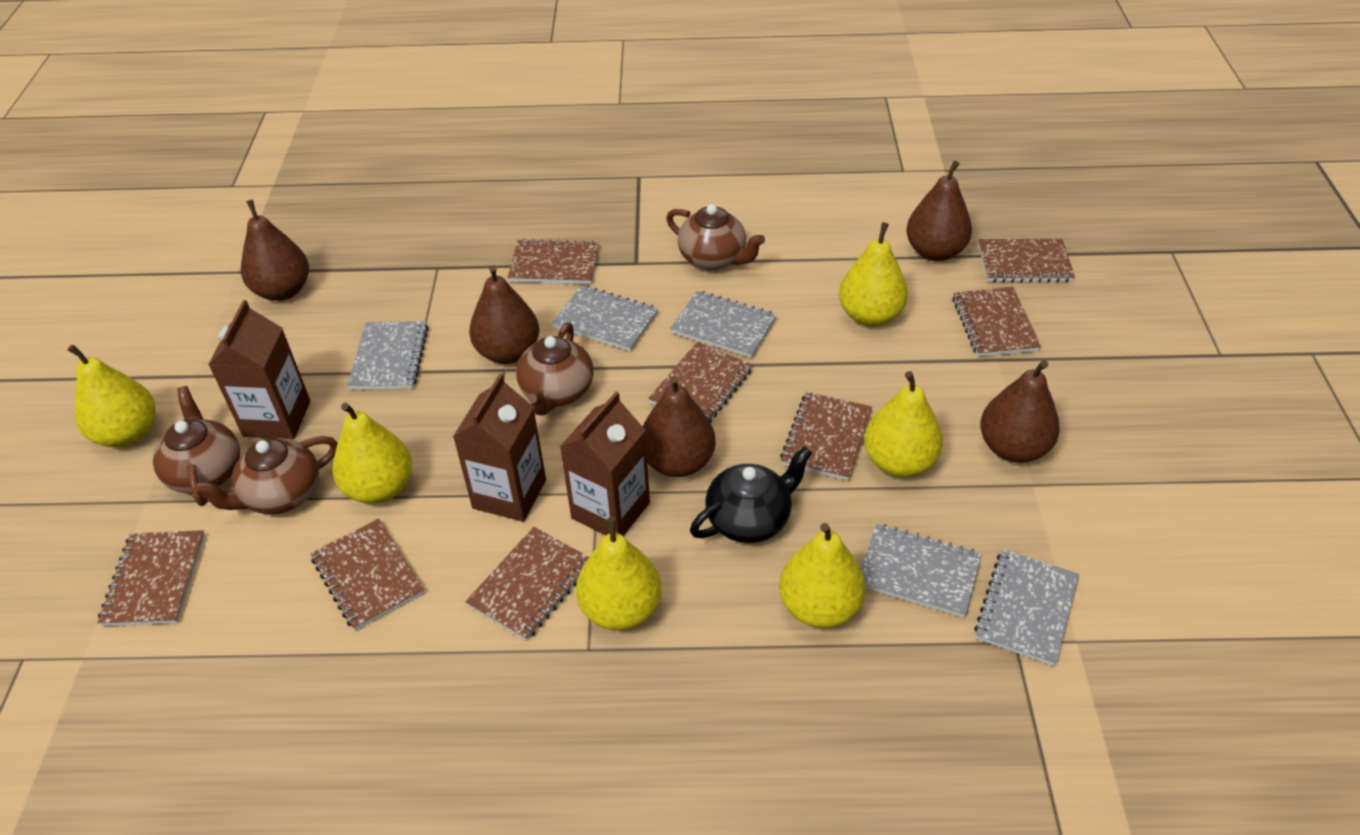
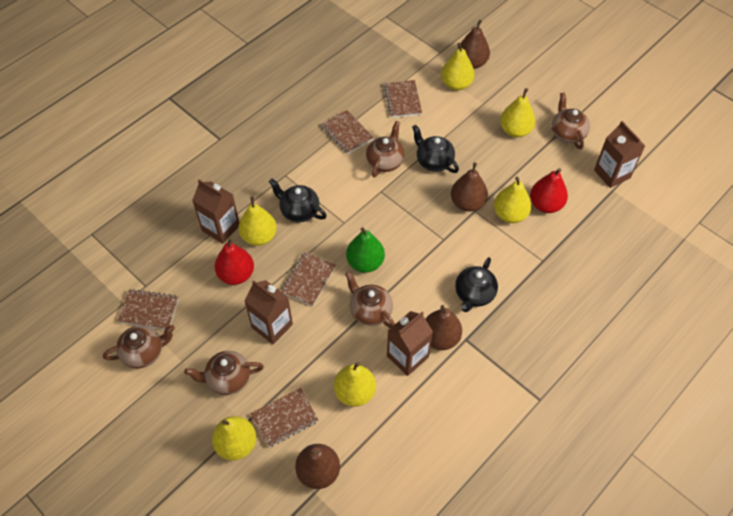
black teapot: [690,446,812,543] = 1 -> [269,179,326,222] [412,125,459,173] [455,257,498,312] = 3
brown carton: [208,300,310,439] [453,374,546,522] [560,392,650,536] = 3 -> [192,180,239,244] [245,280,293,344] [387,311,433,376] [594,121,645,188] = 4
brown notebook: [98,530,205,626] [310,519,425,631] [465,527,589,641] [507,239,599,284] [648,342,752,423] [780,392,872,481] [952,287,1041,357] [978,239,1075,282] = 8 -> [118,289,179,329] [251,388,318,448] [281,252,336,306] [322,110,373,154] [384,80,422,118] = 5
brown pear: [241,200,309,301] [469,265,539,364] [643,376,716,477] [906,161,972,261] [980,360,1060,463] = 5 -> [295,444,340,489] [425,305,462,350] [451,162,488,212] [458,20,490,69] = 4
brown teapot: [153,386,240,506] [193,436,338,515] [516,322,594,416] [666,204,765,270] = 4 -> [103,325,175,368] [184,351,264,395] [345,272,395,328] [366,121,404,177] [552,92,590,149] = 5
green pear: none = 0 -> [346,227,385,273] = 1
grey notebook: [348,321,429,389] [552,285,658,351] [670,291,777,358] [861,524,981,617] [974,549,1079,666] = 5 -> none = 0
red pear: none = 0 -> [215,237,254,285] [530,168,568,213] = 2

